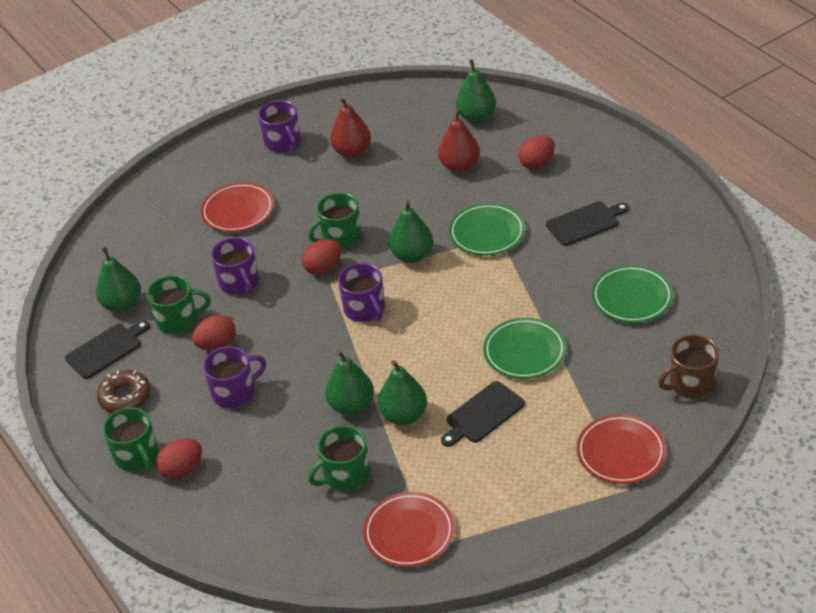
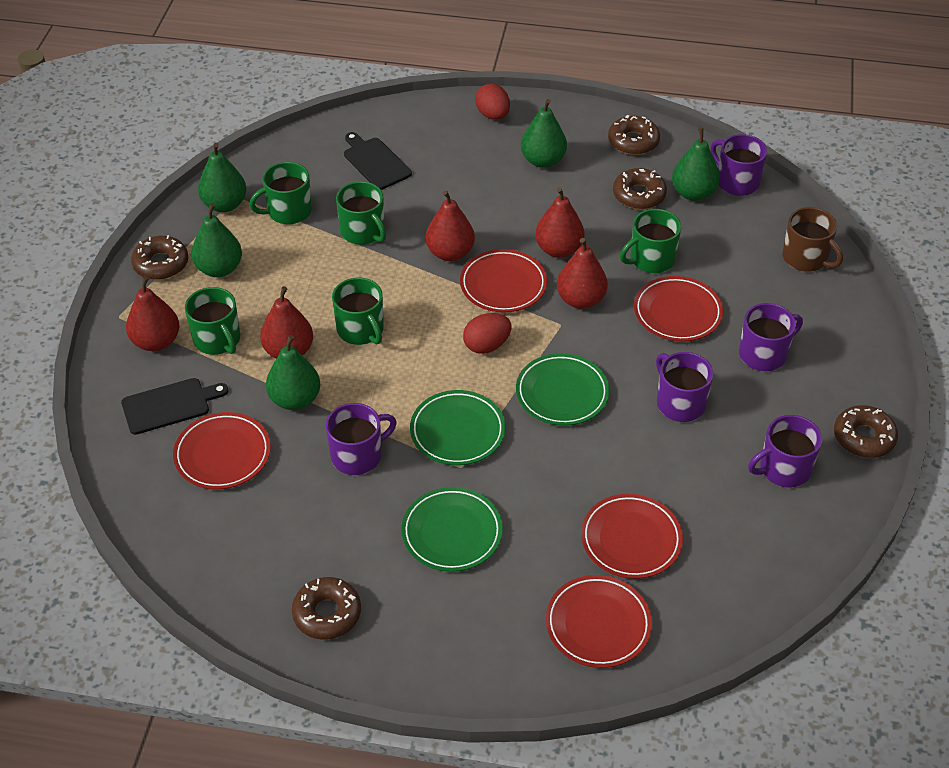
black cutting board: [65,320,150,379] [441,381,525,447] [546,201,629,246] = 3 -> [121,378,228,435] [344,132,412,190] = 2
brown donut: [97,370,151,413] = 1 -> [131,235,188,280] [292,577,361,639] [608,115,660,155] [613,168,667,210] [834,405,898,458] = 5
green mug: [103,407,158,471] [147,275,211,334] [308,192,361,249] [308,425,370,491] = 4 -> [185,287,240,355] [250,162,312,224] [332,278,384,345] [336,181,386,245] [620,209,681,273] = 5
purple mug: [203,346,266,408] [211,237,259,295] [258,100,301,153] [338,263,385,322] = 4 -> [326,403,397,475] [656,352,713,422] [710,134,767,196] [739,303,803,371] [748,415,822,488] = 5
red egg: [156,438,202,479] [192,315,236,350] [302,239,341,275] [518,135,555,169] = 4 -> [463,313,511,354] [475,84,510,120] = 2
red pear: [330,97,371,158] [438,108,480,172] = 2 -> [126,276,179,351] [260,286,313,359] [426,190,475,261] [535,187,585,258] [557,238,608,309] = 5
red plate: [201,182,274,232] [363,492,455,567] [577,414,666,484] = 3 -> [173,412,271,490] [460,249,547,313] [546,575,652,668] [581,494,683,579] [634,276,723,342] = 5

